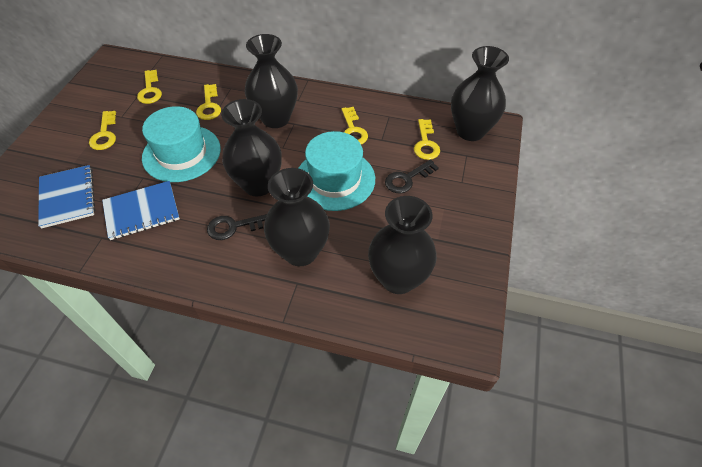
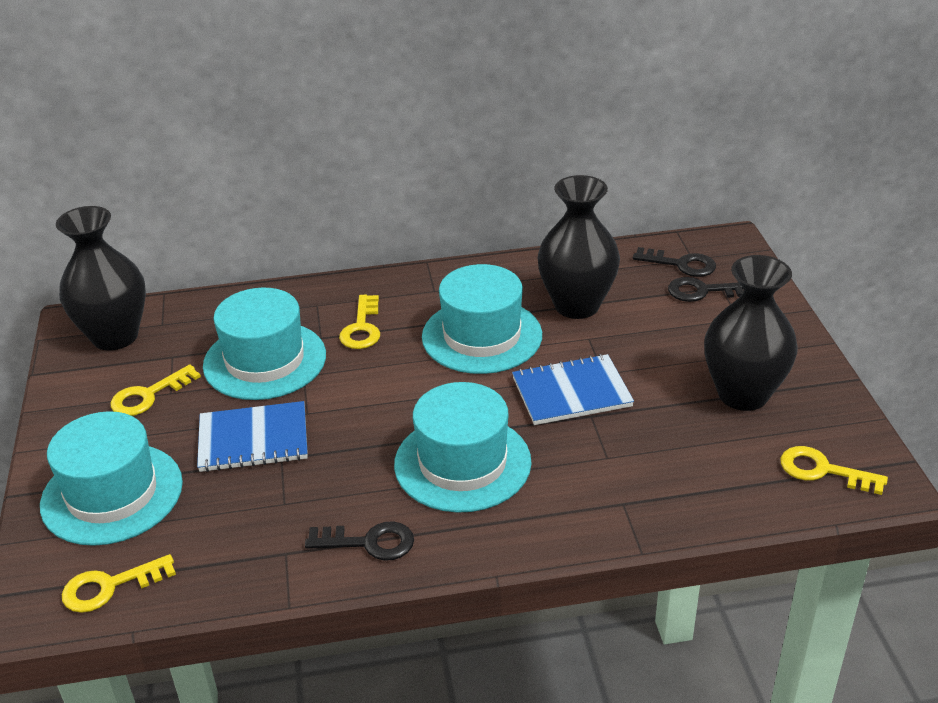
black key: [207,214,267,240] [385,160,439,193] = 2 -> [305,521,414,560] [633,247,716,277] [668,277,744,302] = 3
black vase: [221,99,282,197] [245,34,298,128] [264,168,330,266] [368,196,437,294] [451,46,509,141] = 5 -> [56,206,146,351] [537,175,620,319] [704,255,798,411] = 3
turquoise hat: [142,106,221,182] [298,131,375,211] = 2 -> [40,411,183,546] [203,288,326,400] [394,382,532,513] [422,264,542,374] = 4
yellow key: [89,111,116,150] [137,70,162,104] [196,84,221,120] [342,107,368,144] [414,119,440,160] = 5 -> [62,554,176,613] [111,364,201,416] [339,295,380,349] [781,446,888,495] = 4

